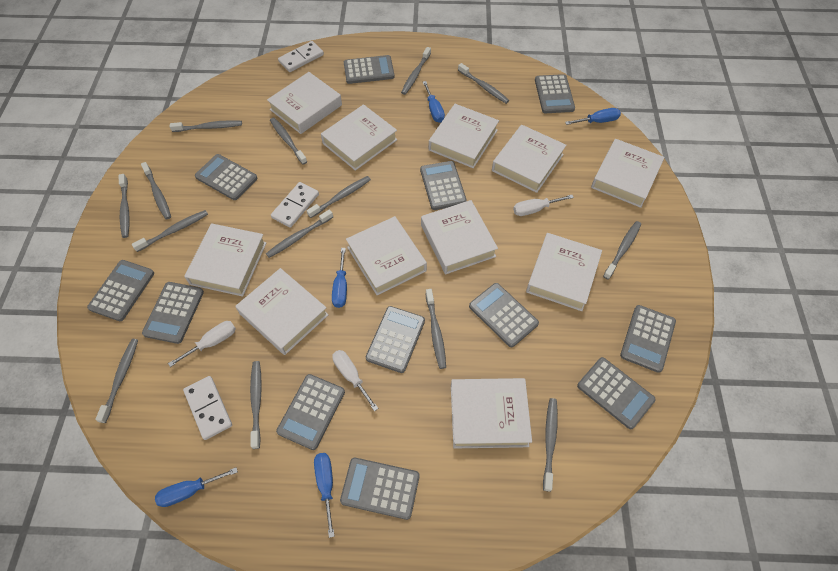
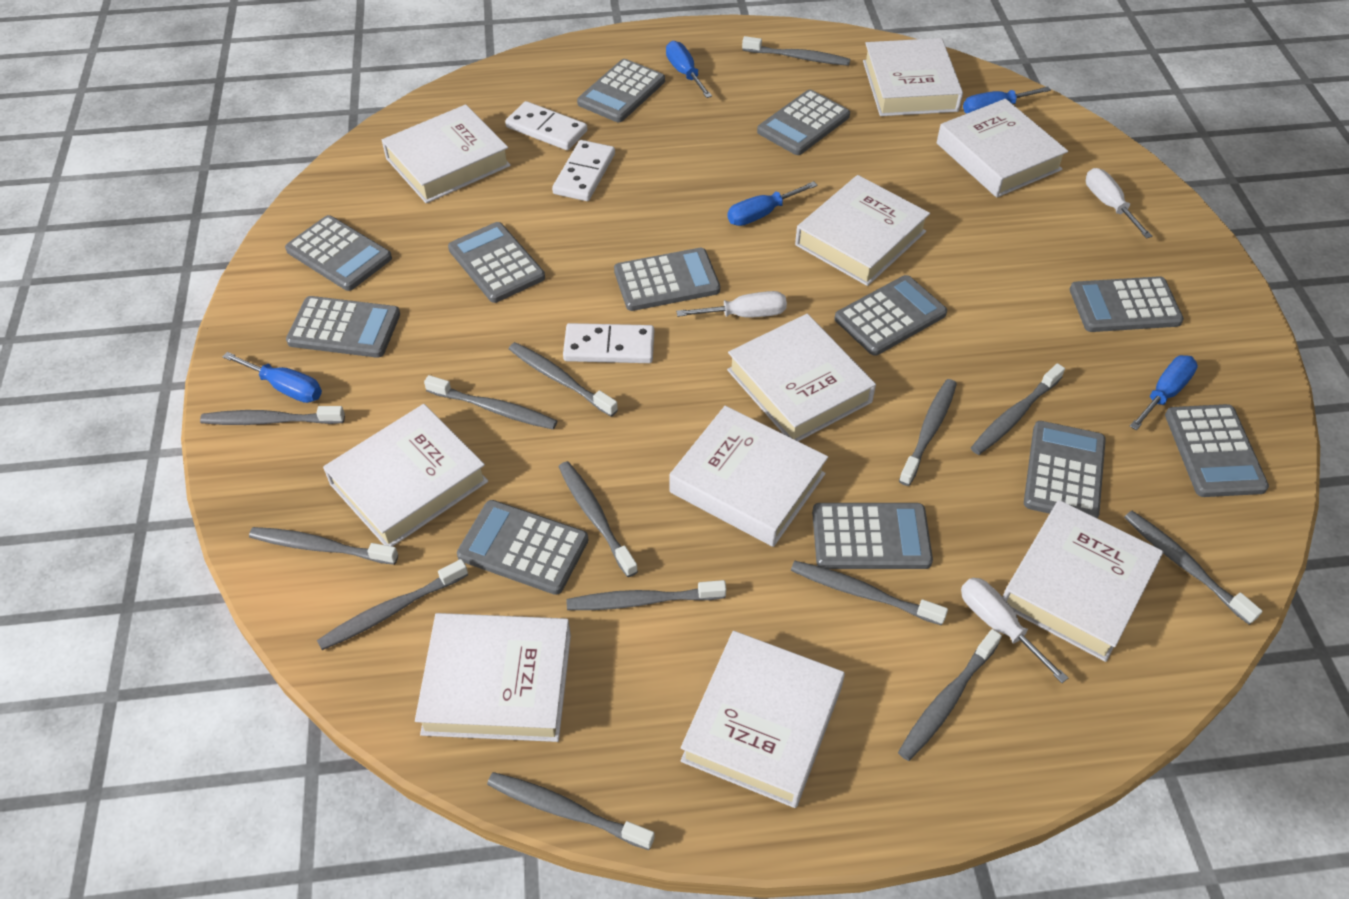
white book: [184,223,266,297] [236,268,328,355] [267,72,342,134] [321,104,398,171] [346,216,427,295] [421,200,498,274] [429,104,499,168] [451,378,532,449] [492,125,566,193] [526,233,602,311] [591,139,665,208] = 11 -> [323,404,488,547] [382,104,511,203] [415,613,571,742] [669,406,828,547] [681,631,845,808] [727,314,876,441] [795,175,930,286] [863,38,963,116] [937,99,1068,198] [1003,500,1164,662] = 10

